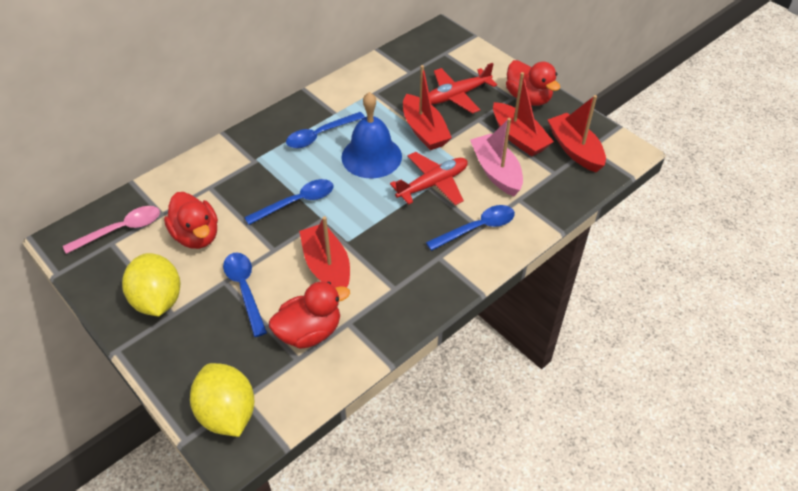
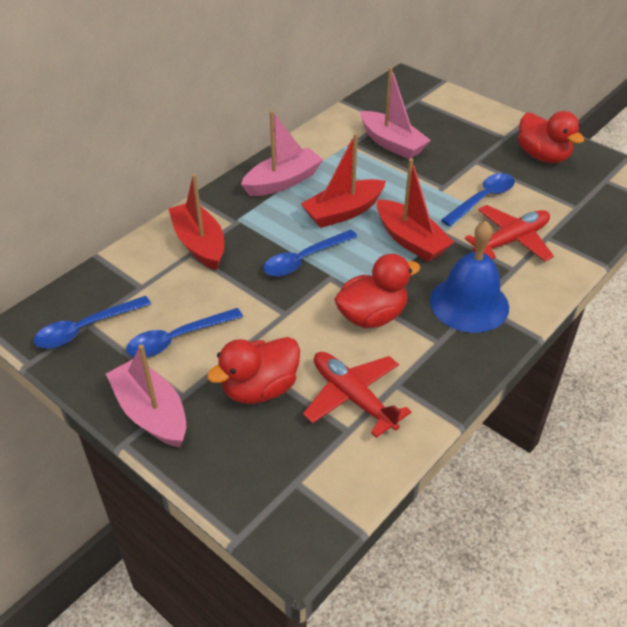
pink boat: [470,118,523,196] = 1 -> [106,344,186,447] [241,110,323,196] [360,67,431,159] = 3
pink spoon: [63,206,160,254] = 1 -> none = 0
red boat: [299,216,350,288] [403,65,452,150] [493,72,554,157] [548,95,606,172] = 4 -> [169,174,224,270] [301,133,386,228] [377,158,454,262] = 3
yellow lemon: [122,253,180,316] [190,363,254,437] = 2 -> none = 0

